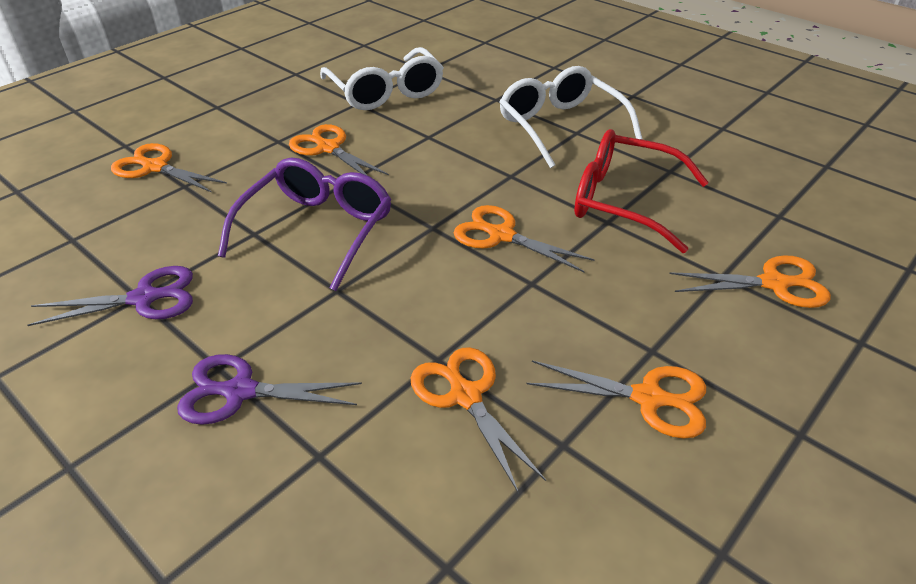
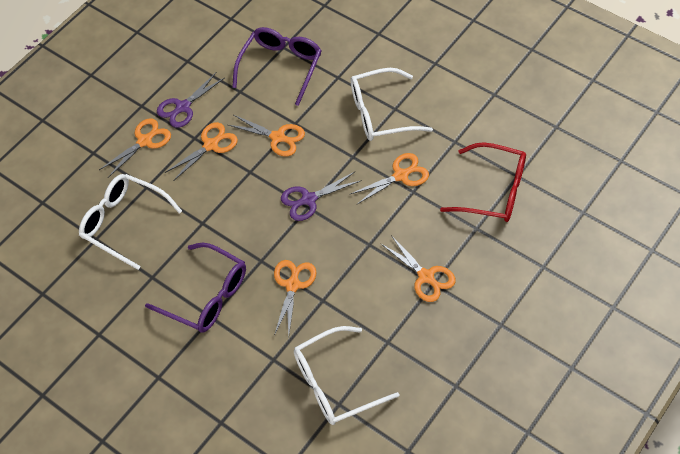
purple glasses: [218,158,392,291] = 1 -> [145,243,246,333] [232,27,322,106] = 2
white glasses: [320,47,444,110] [500,66,643,168] = 2 -> [79,174,182,270] [294,326,400,425] [351,68,433,141] = 3

